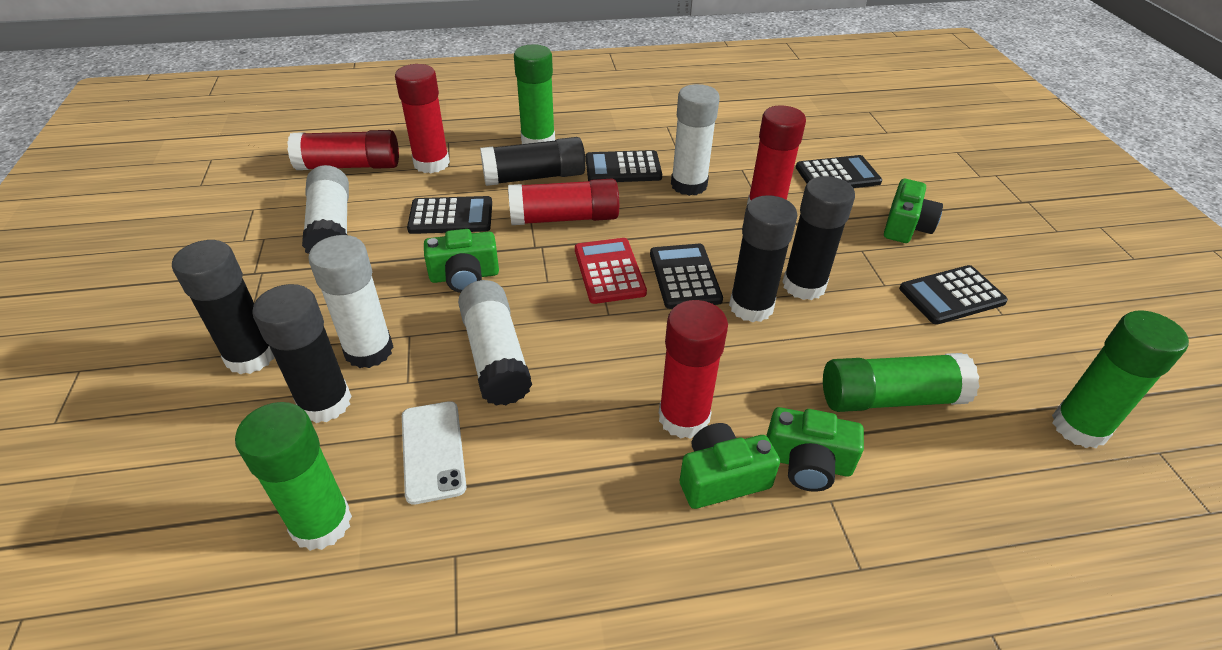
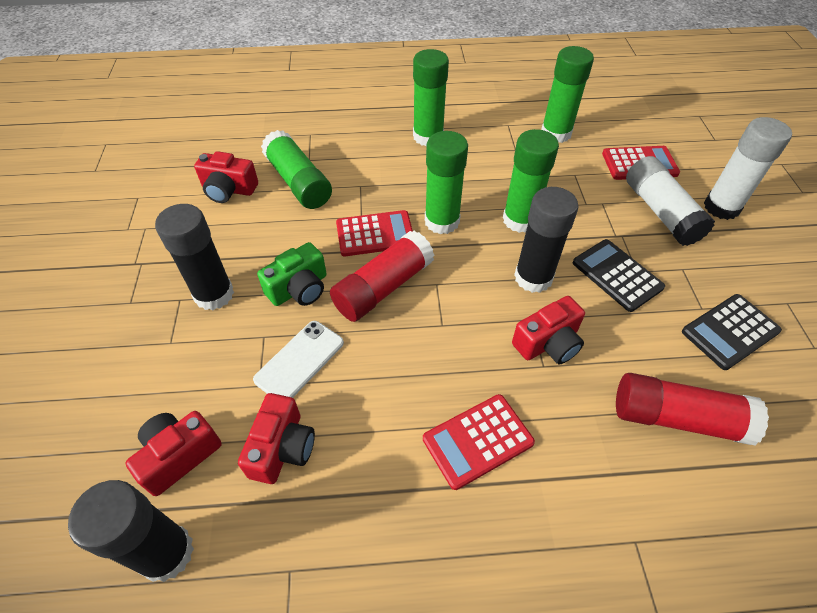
black calculator: [407,196,492,234] [586,150,662,182] [650,244,723,309] [796,155,882,188] [899,265,1008,325] = 5 -> [573,239,665,312] [682,294,782,370] = 2
black glue stick: [172,240,274,374] [252,284,352,423] [480,137,586,186] [729,195,797,322] [783,176,855,300] = 5 -> [68,480,194,582] [155,204,234,310] [514,187,579,293] = 3
green camera: [424,229,499,293] [680,423,780,509] [766,407,864,492] [884,179,943,243] = 4 -> [257,242,327,306] = 1
green glue stick: [235,402,352,551] [514,44,555,144] [823,353,980,412] [1052,310,1189,448] = 4 -> [261,130,332,209] [413,49,449,146] [425,131,468,234] [503,129,559,233] [541,46,594,143] = 5
red calculator: [575,238,647,304] = 1 -> [336,210,413,256] [423,394,535,490] [602,146,680,180] = 3
red camera: none = 0 -> [126,411,222,496] [194,151,258,203] [238,393,315,484] [512,296,585,364] = 4
red glue stick: [287,130,399,170] [395,64,450,173] [508,179,619,225] [659,300,728,439] [747,105,806,205] = 5 -> [330,231,435,322] [616,373,769,446] = 2
white glue stick: [302,165,349,254] [308,235,393,368] [458,280,532,406] [671,84,720,196] = 4 -> [626,156,715,246] [704,117,792,220] = 2

